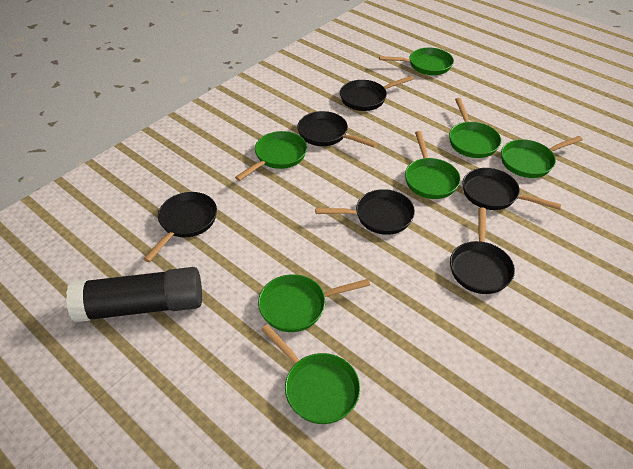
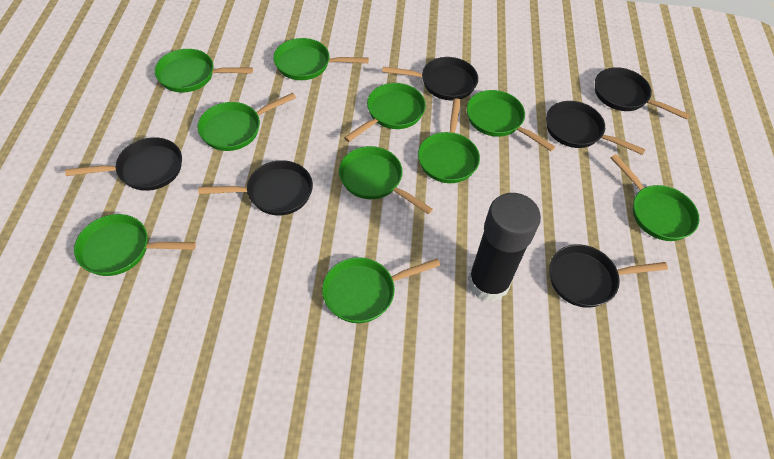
green pan: [235,131,307,181] [258,274,370,332] [261,325,360,424] [379,48,454,75] [405,131,461,199] [449,98,501,158] [501,136,583,178] = 7 -> [74,214,196,276] [155,49,253,93] [198,93,296,151] [273,38,369,80] [322,257,440,323] [339,146,433,214] [344,83,426,142] [418,98,480,183] [467,90,555,151] [611,154,699,241] = 10

